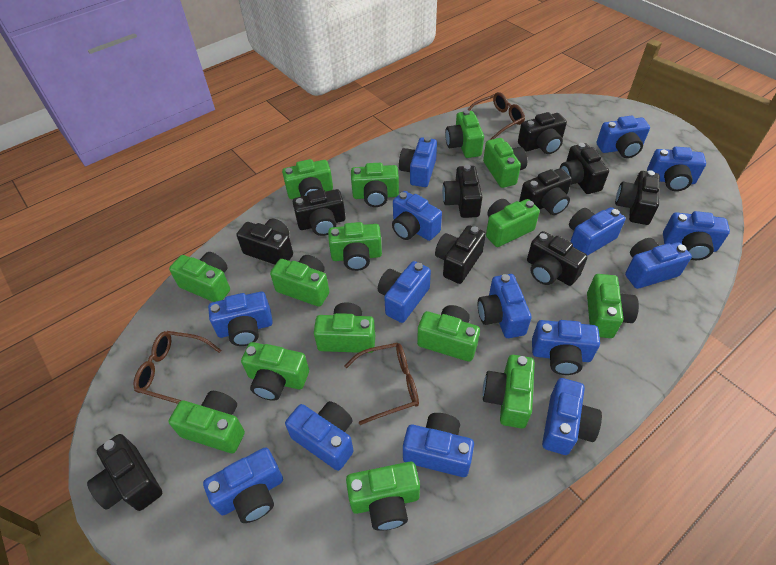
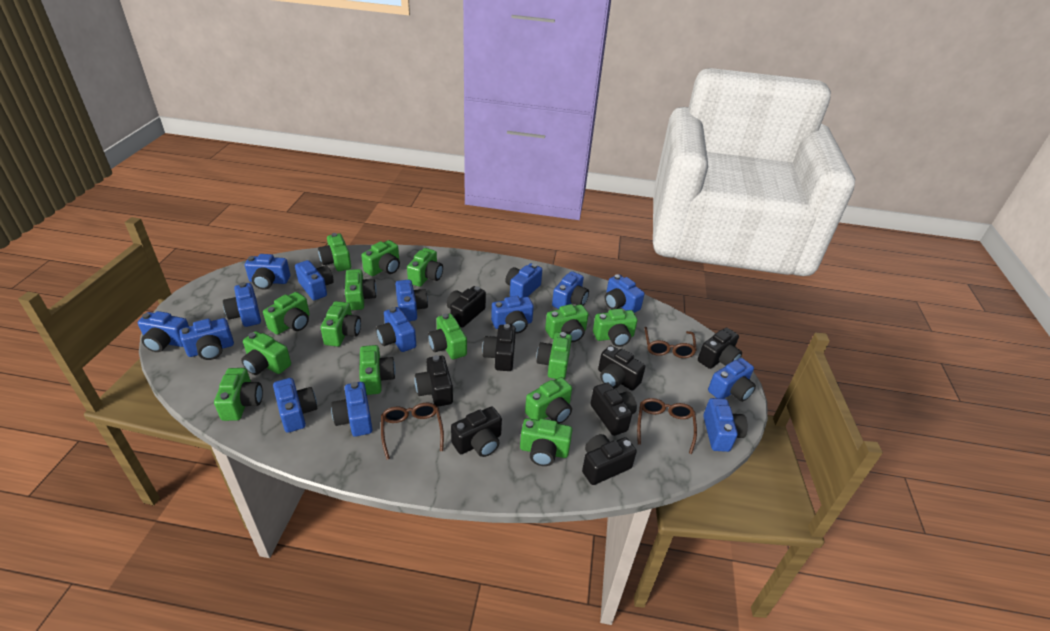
black camera: [87,434,162,511] [237,219,293,265] [293,189,346,236] [435,225,486,284] [442,164,482,218] [518,112,567,154] [519,168,572,215] [527,231,588,286] [560,143,609,194] [615,170,660,225] = 10 -> [415,355,453,407] [447,286,486,328] [451,406,502,457] [482,324,516,371] [582,434,637,485] [590,382,637,436] [598,345,645,390] [698,328,742,369] = 8

